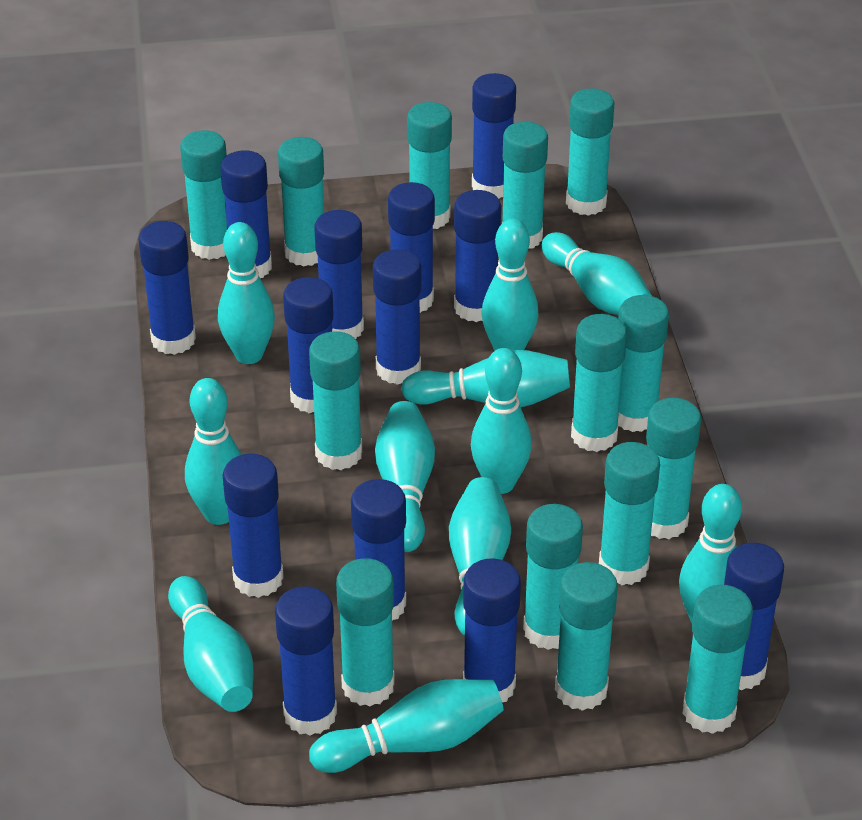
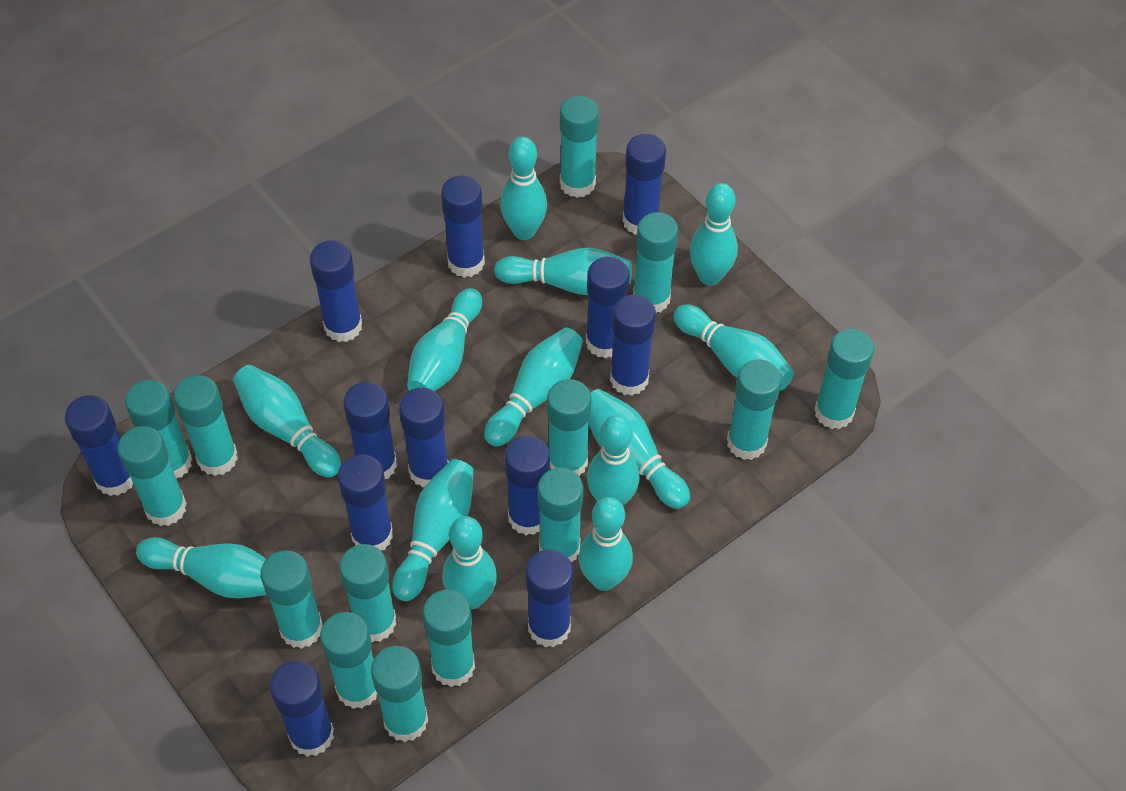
blue glue stick: [138,221,196,355] [220,150,272,278] [223,454,284,598] [275,586,337,736] [283,277,334,413] [314,210,364,339] [351,479,406,621] [373,249,421,385] [388,182,435,313] [454,190,501,322] [463,558,521,702] [472,73,516,199] [724,543,784,690] = 13 -> [65,395,133,496] [270,661,334,757] [310,240,362,342] [338,454,393,551] [343,382,397,479] [399,387,449,487] [441,176,485,278] [505,436,550,535] [526,549,573,647] [586,257,629,358] [610,294,656,396] [622,134,666,235] = 12
turquoise bowling pin: [168,576,253,712] [185,378,242,525] [218,222,275,364] [309,679,503,773] [375,401,435,552] [401,350,570,407] [449,477,511,636] [471,348,532,494] [482,219,538,351] [542,232,652,315] [679,484,742,623] = 11 -> [136,537,266,598] [233,365,341,477] [392,459,474,601] [407,288,482,391] [442,516,497,609] [484,327,583,447] [494,248,632,295] [500,137,547,240] [579,497,633,591] [587,415,640,506] [589,389,690,509] [674,304,794,391] [690,183,738,286] = 13

